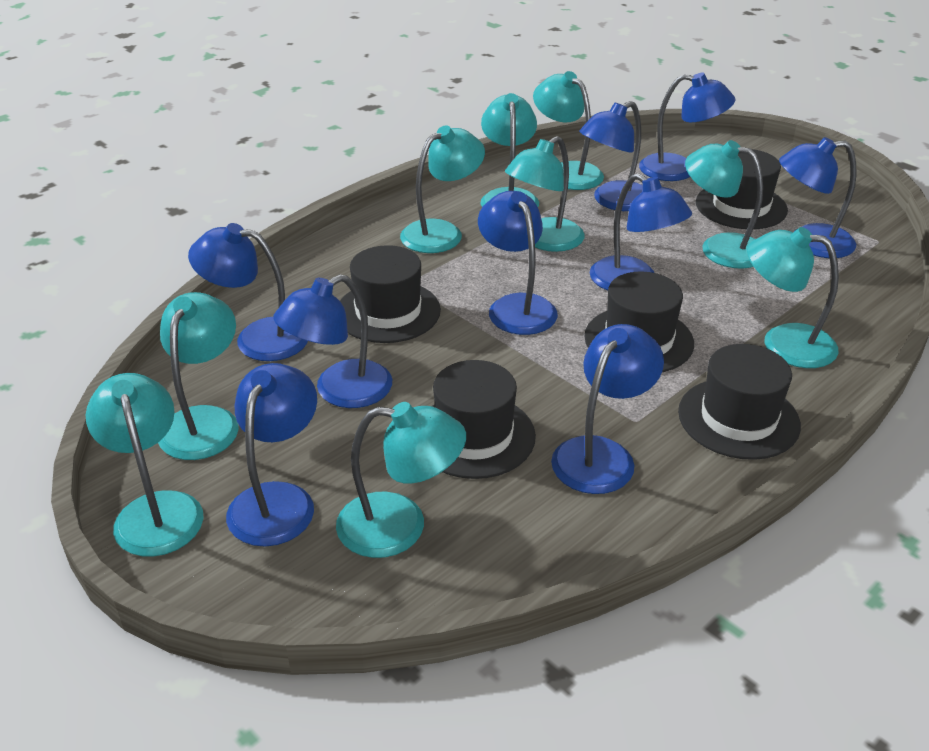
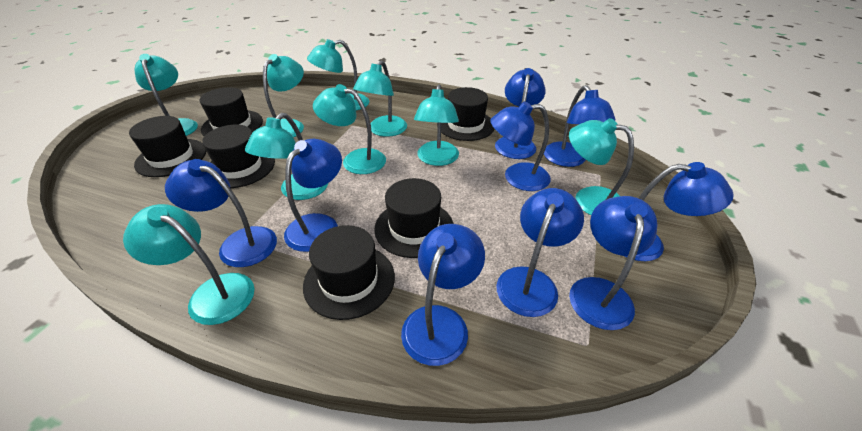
black hat: [340,245,441,343] [432,360,536,479] [584,272,694,372] [678,344,801,460] [696,149,788,229] = 5 -> [129,116,206,177] [200,87,263,136] [202,125,275,188] [303,225,395,320] [374,178,454,258] [437,87,494,141] = 6

